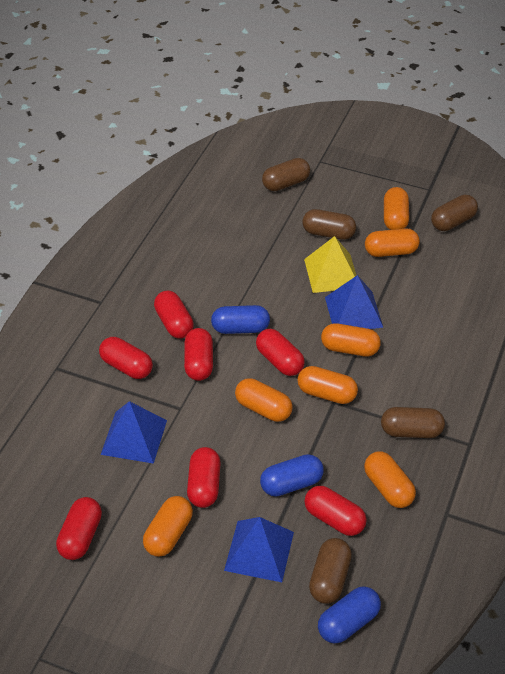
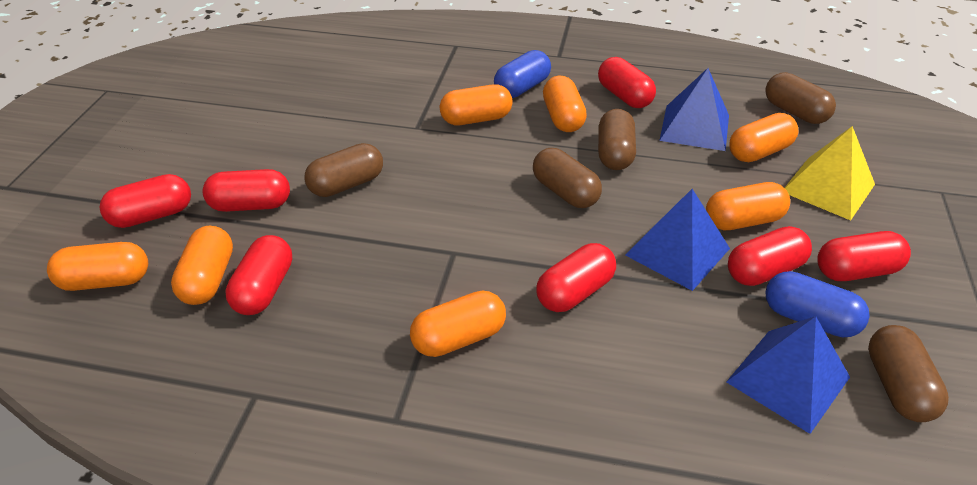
blue capsule: [211,305,270,334] [260,454,324,497] [318,586,381,644] = 3 -> [494,50,551,98] [765,271,870,337] = 2

